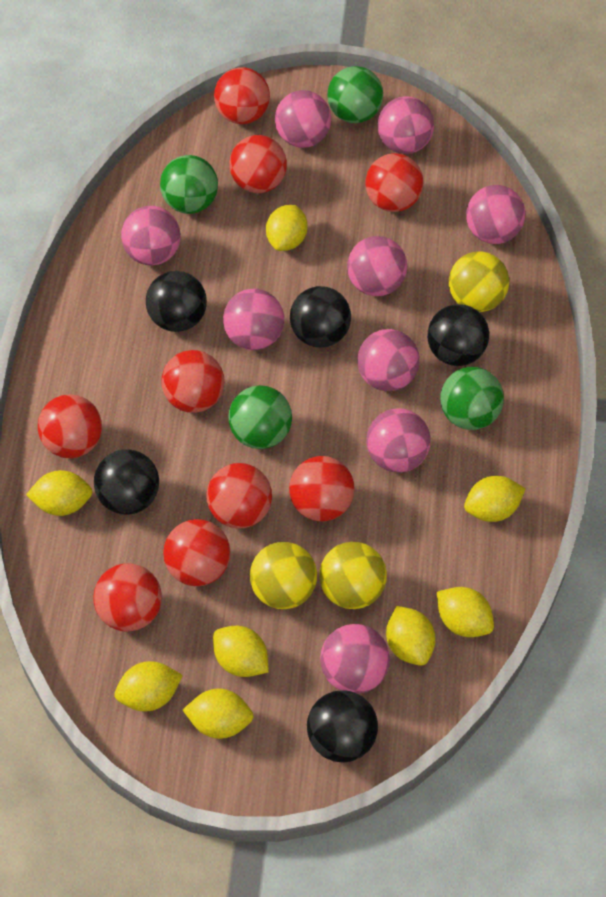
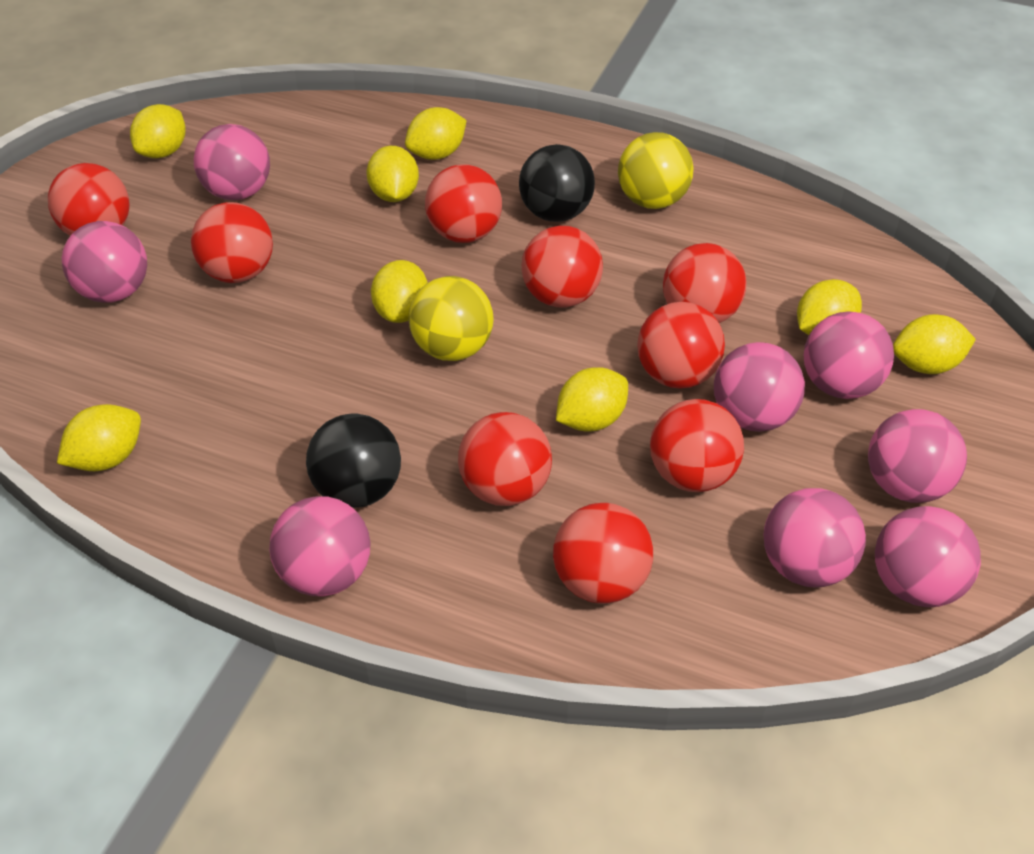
black ball: [94,449,159,515] [146,271,207,332] [290,286,351,348] [307,690,378,762] [427,304,489,366] = 5 -> [306,413,401,508] [519,144,595,222] = 2
green ball: [160,155,218,214] [228,385,292,449] [327,66,383,123] [440,367,504,430] = 4 -> none = 0
pink ball: [121,206,181,265] [223,289,284,350] [275,90,331,148] [320,624,390,694] [347,236,407,296] [357,329,420,391] [366,408,431,473] [378,96,434,154] [466,185,525,244] = 9 -> [62,221,147,303] [194,124,270,200] [269,496,371,597] [714,342,805,432] [764,488,866,588] [804,311,894,399] [868,409,967,503] [875,506,981,607] = 8
yellow ball: [250,542,317,609] [319,542,387,609] [449,252,509,312] = 3 -> [409,276,494,361] [618,132,694,209] = 2

